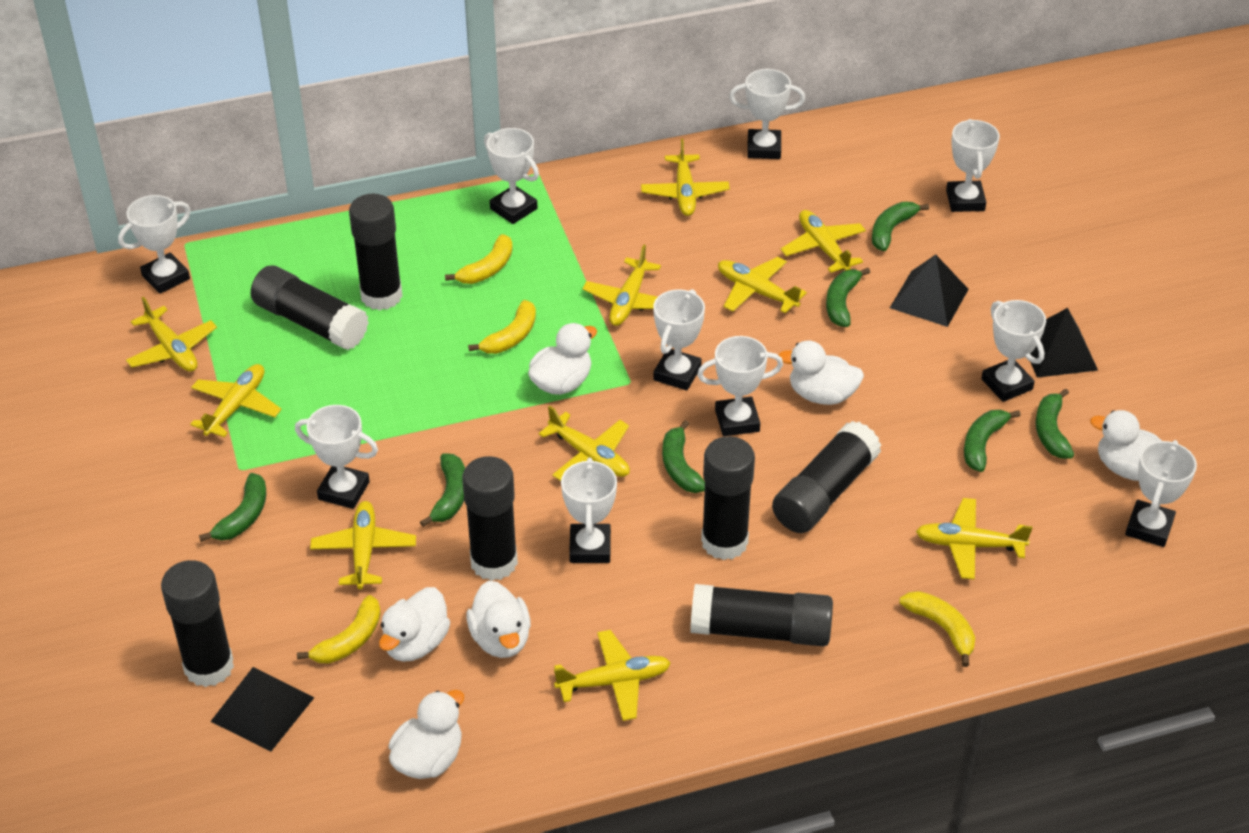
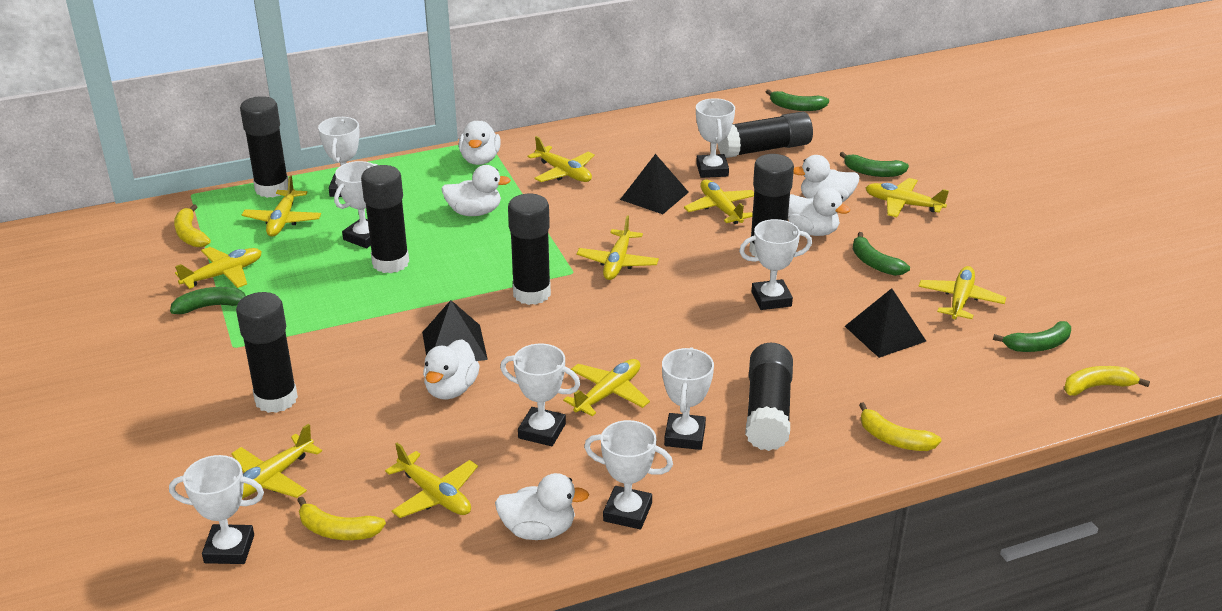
green banana: [199,473,266,542] [420,454,465,527] [662,420,705,493] [826,268,870,327] [872,202,929,251] [964,410,1021,472] [1035,388,1074,459] = 7 -> [170,287,246,314] [766,89,829,111] [839,152,909,177] [853,232,910,276] [993,321,1071,352] = 5
white trophy: [118,195,191,294] [295,405,378,509] [484,128,539,224] [561,458,617,563] [653,289,705,390] [697,336,783,436] [729,69,805,159] [946,119,1000,212] [981,300,1046,402] [1125,440,1197,547] = 10 -> [169,455,264,564] [318,117,360,197] [334,161,377,248] [500,344,581,446] [584,420,673,529] [662,347,714,450] [696,98,735,178] [739,219,812,310] = 8

